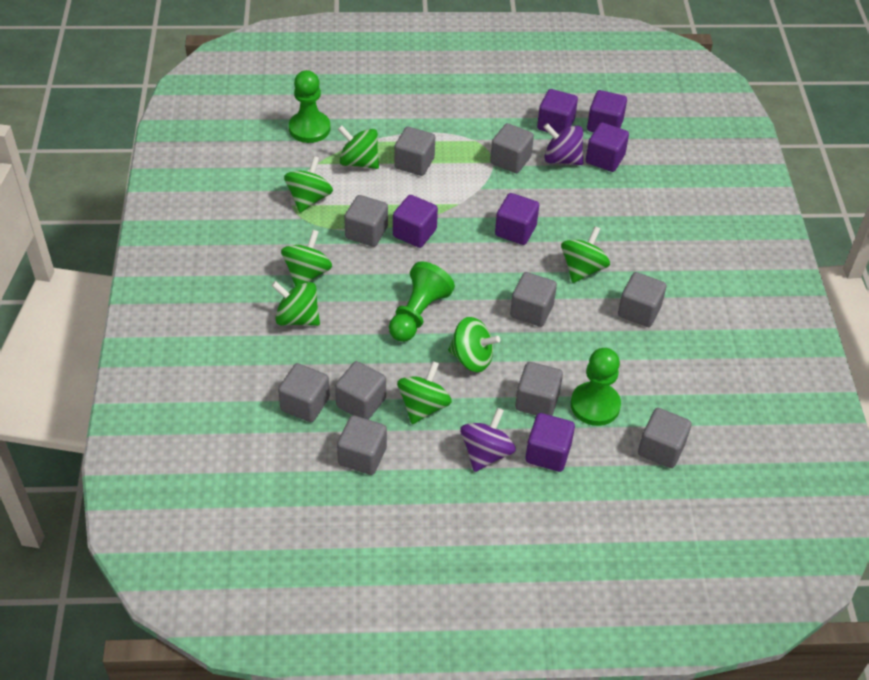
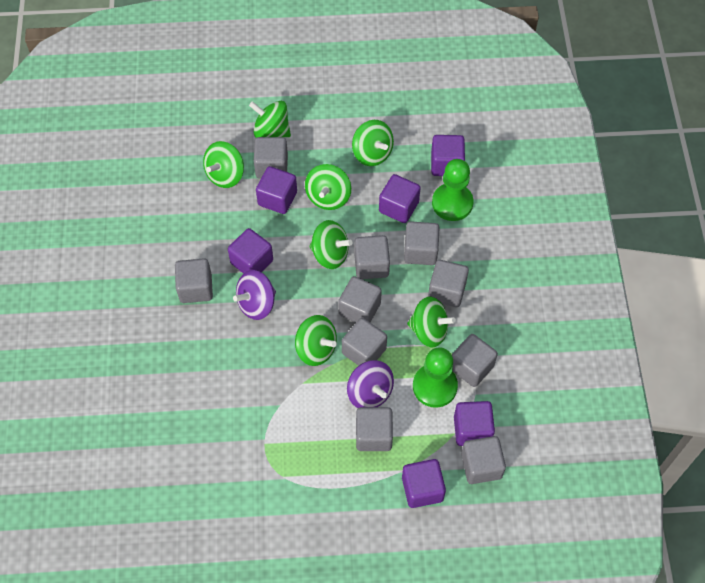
green pawn: [289,70,330,143] [389,261,455,342] [571,348,621,426] = 3 -> [413,347,458,408] [432,159,474,221] = 2

